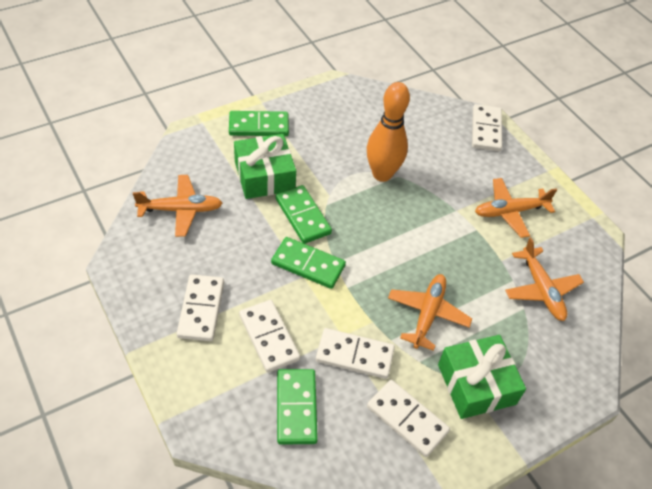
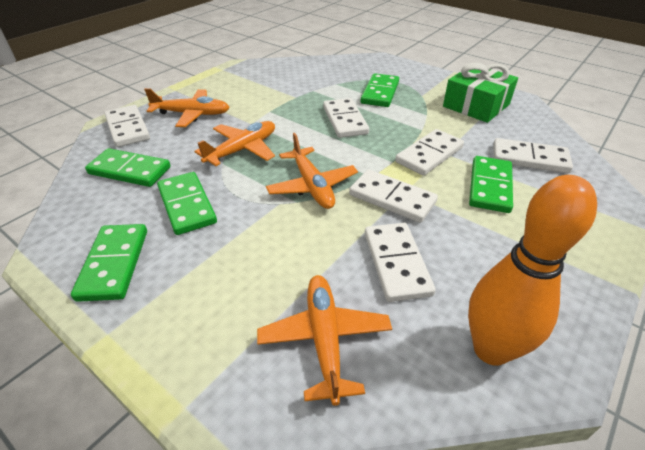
green domino: [229,111,289,136] [271,237,346,289] [276,185,332,244] [277,369,318,445] = 4 -> [71,224,147,302] [85,148,170,187] [157,172,217,235] [361,73,399,107] [469,156,513,213] = 5
green gift: [234,134,296,199] [438,335,526,419] = 2 -> [443,63,518,123] = 1
white domino: [177,274,224,341] [239,300,300,373] [316,328,395,379] [367,380,450,457] [472,104,502,151] = 5 -> [104,105,150,147] [323,98,369,138] [349,169,438,223] [365,223,436,302] [395,129,464,176] [493,138,573,173] = 6

